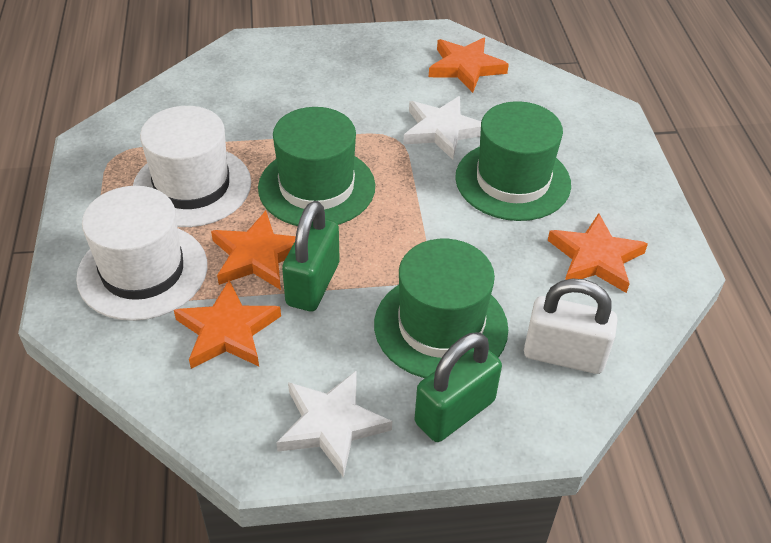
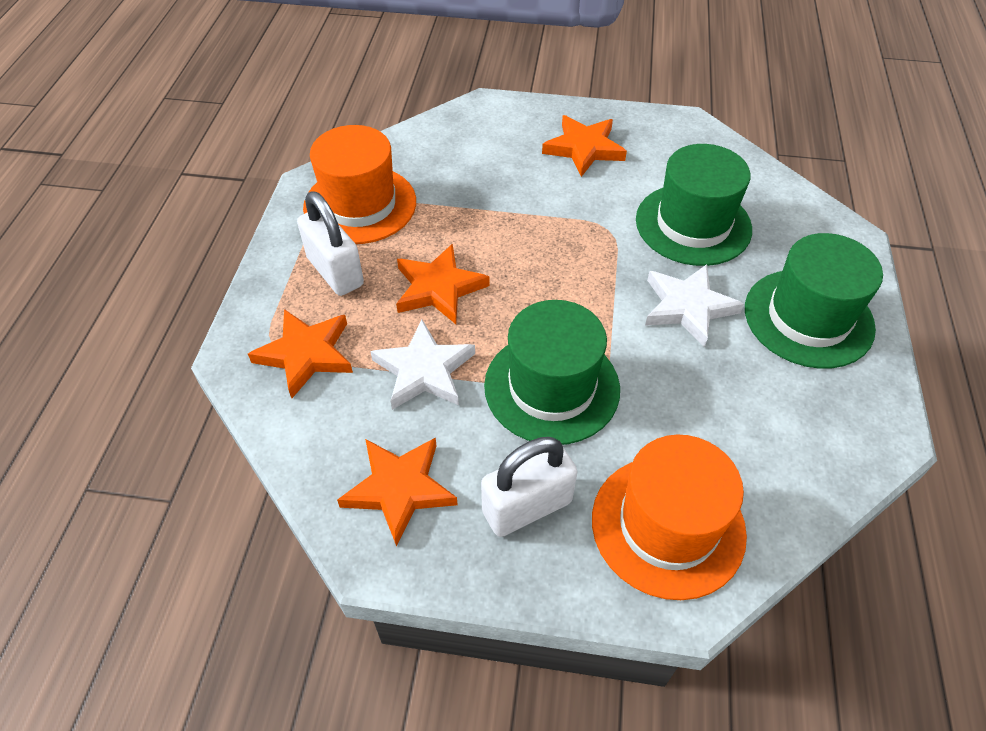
green padlock: [282,201,340,312] [415,332,502,442] = 2 -> none = 0
orange hat: none = 0 -> [303,125,416,244] [592,434,747,600] = 2
white hat: [76,186,207,321] [133,106,251,227] = 2 -> none = 0
white padlock: [524,278,618,374] = 1 -> [297,191,364,296] [481,437,578,537] = 2

